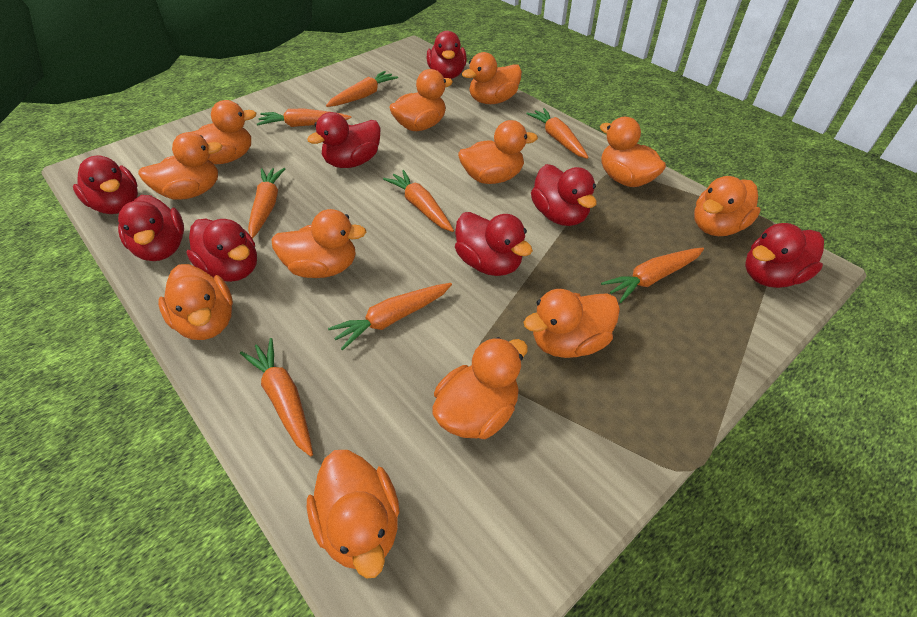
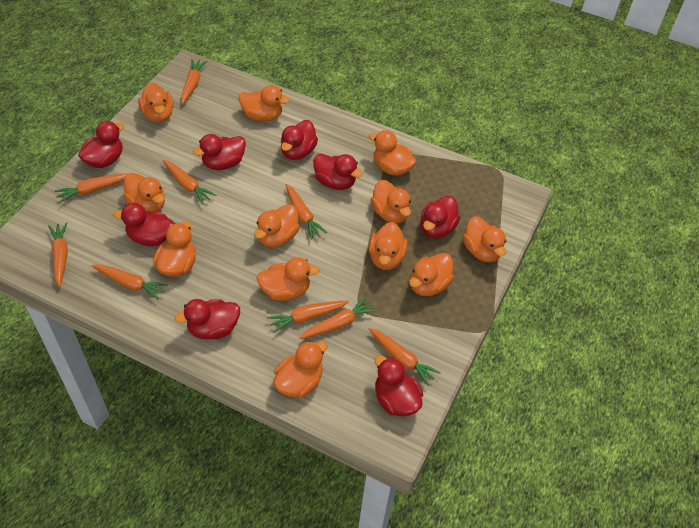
orange carrot: [240,338,313,457] [248,168,285,239] [257,109,352,127] [326,71,398,107] [328,283,452,351] [383,170,454,232] [526,108,589,159] [601,248,704,303] = 8 -> [48,222,68,287] [55,173,130,203] [92,264,168,300] [162,160,216,205] [181,59,207,104] [267,301,349,333] [286,184,327,239] [300,297,377,339] [369,328,441,386] = 9

